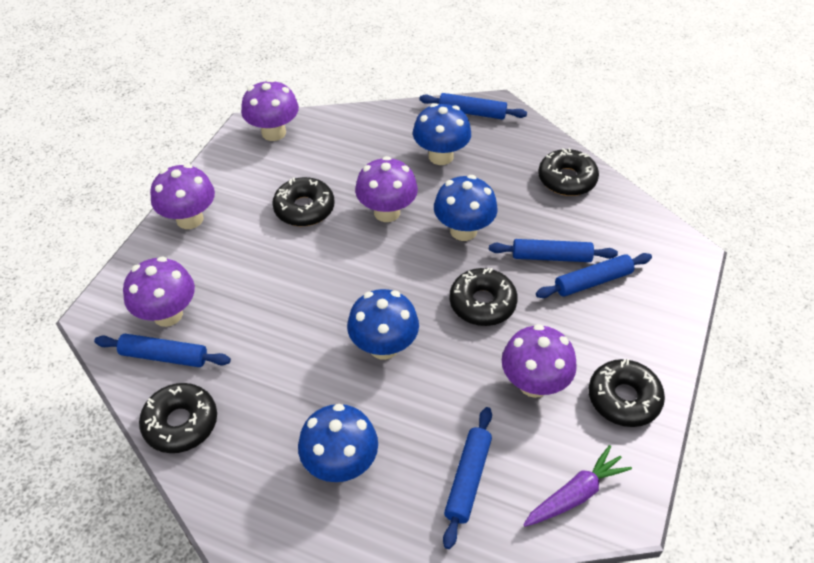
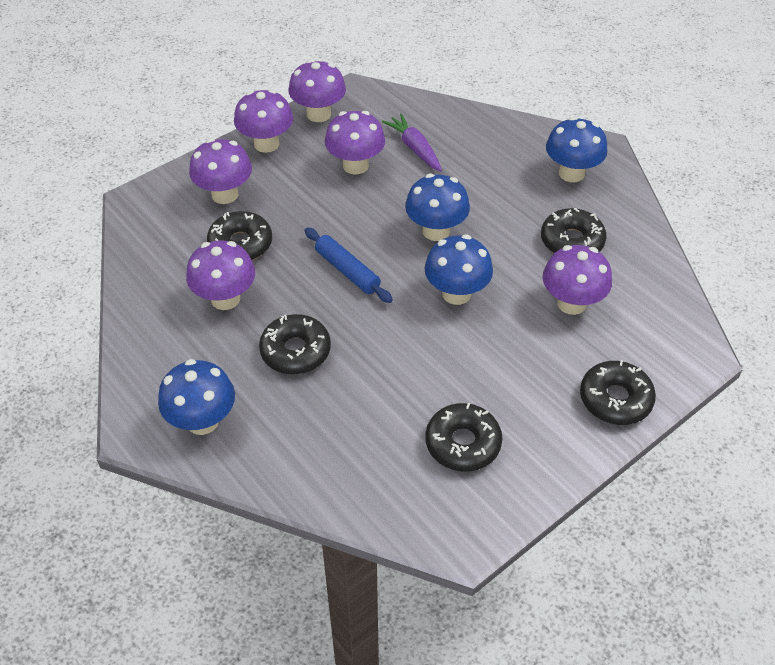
blue rolling pin: [94,334,231,367] [419,93,527,120] [443,407,492,549] [489,239,618,262] [536,253,652,298] = 5 -> [305,227,393,303] = 1
purple mushroom: [123,256,195,327] [150,164,215,229] [241,79,299,141] [355,156,418,222] [502,324,577,398] = 5 -> [186,240,255,310] [189,138,252,204] [234,89,293,153] [288,59,346,122] [325,111,385,174] [543,245,612,315] = 6

